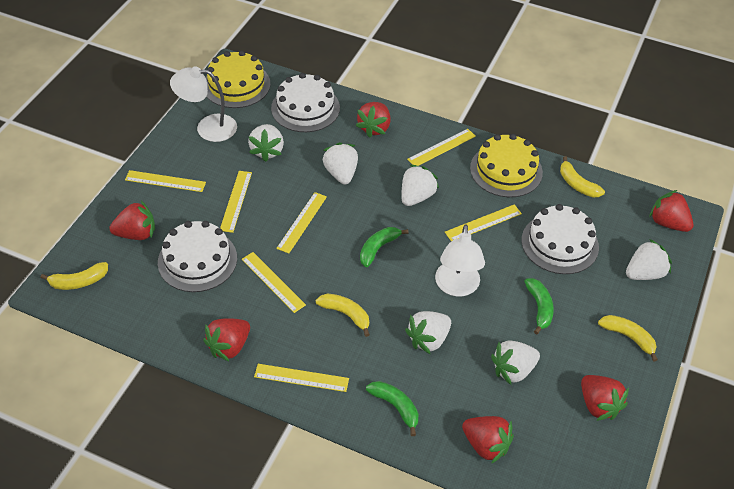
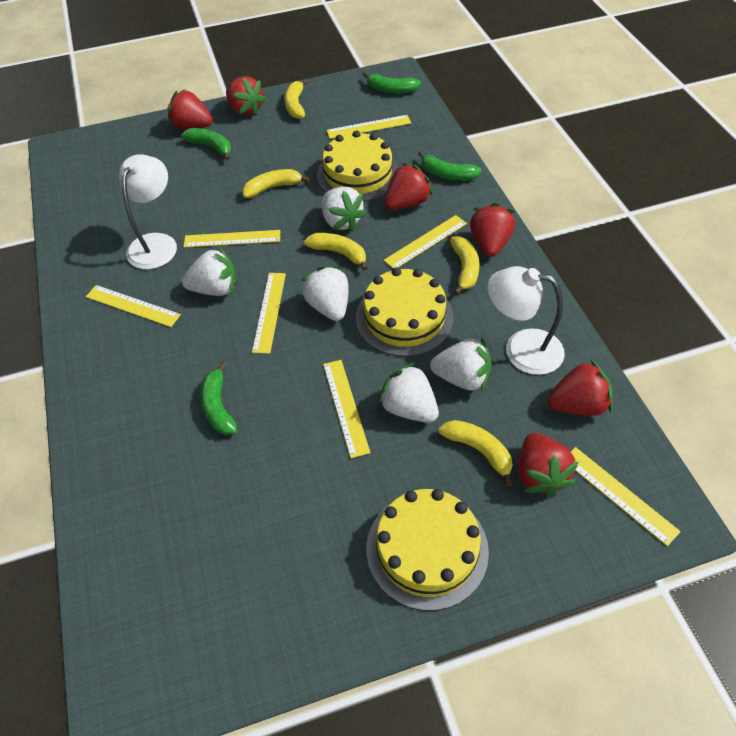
green banana: [360,227,408,267] [366,381,418,436] [524,278,554,334] = 3 -> [181,128,231,160] [200,362,238,435] [363,72,421,94] [418,151,482,180] = 4
white cake: [158,221,237,292] [271,73,340,132] [521,204,599,274] = 3 -> none = 0
white strawberry: [248,124,284,162] [322,142,358,185] [401,165,439,206] [405,311,451,354] [491,340,540,385] [626,239,672,280] = 6 -> [182,247,237,296] [301,266,348,321] [322,187,367,231] [378,362,439,423] [430,337,492,392] = 5
yellow banana: [41,262,108,290] [316,294,370,337] [560,156,605,197] [598,315,658,362] = 4 -> [242,169,310,198] [284,79,308,119] [304,233,368,271] [438,420,513,487] [450,236,480,295] = 5
yellow cake: [205,51,270,108] [470,134,543,197] = 2 -> [317,131,398,202] [356,268,454,357] [367,489,489,611] = 3

